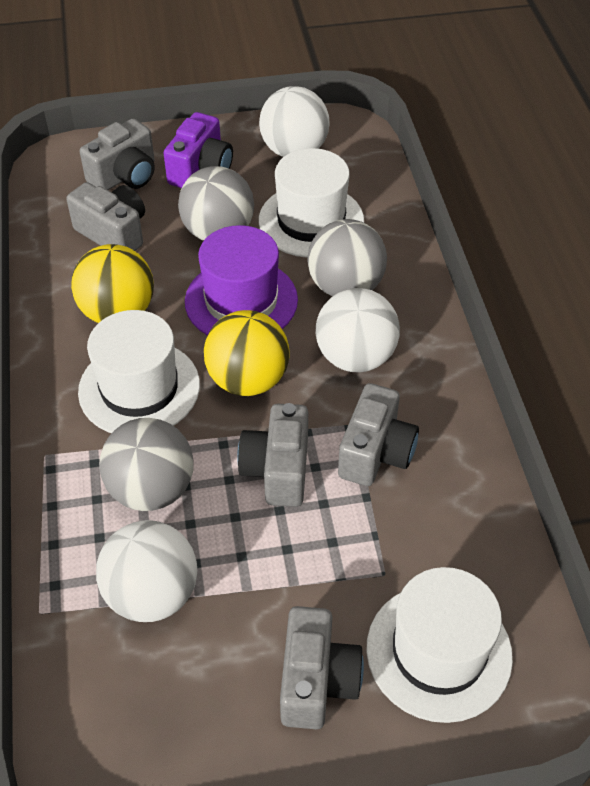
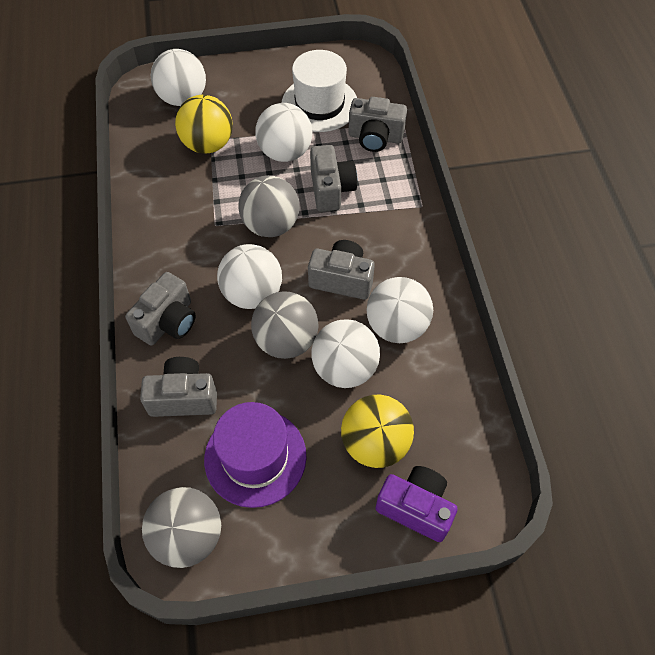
white ball: [96,520,197,622] [259,86,330,157] [315,288,400,372] = 3 -> [150,49,206,106] [217,244,282,309] [255,103,312,162] [311,319,380,388] [366,277,433,343] = 5
white hat: [78,310,200,433] [259,148,364,258] [366,567,513,723] = 3 -> [282,50,357,132] = 1

